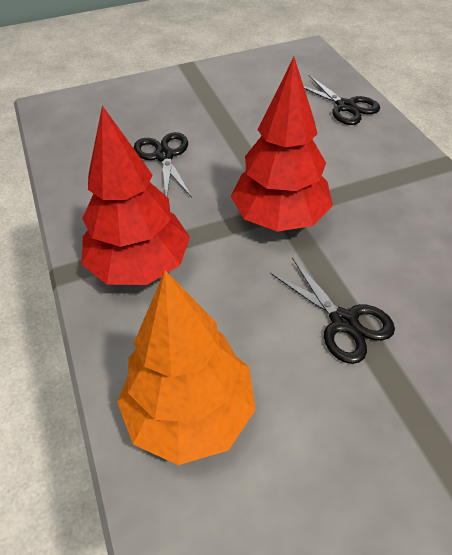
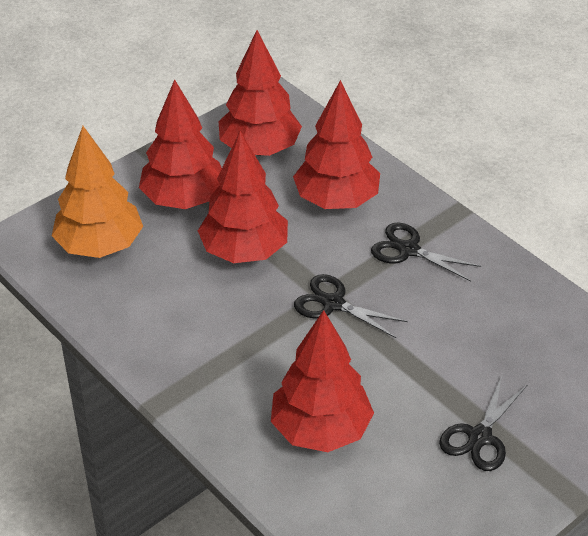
red tree: [82,106,190,285] [231,57,333,232] = 2 -> [139,79,222,209] [198,131,288,263] [219,30,302,156] [271,310,374,452] [293,80,380,209] = 5

